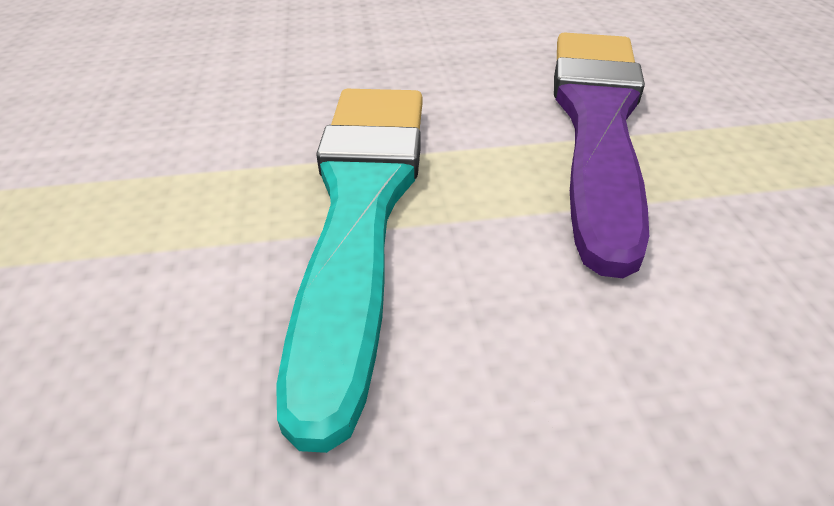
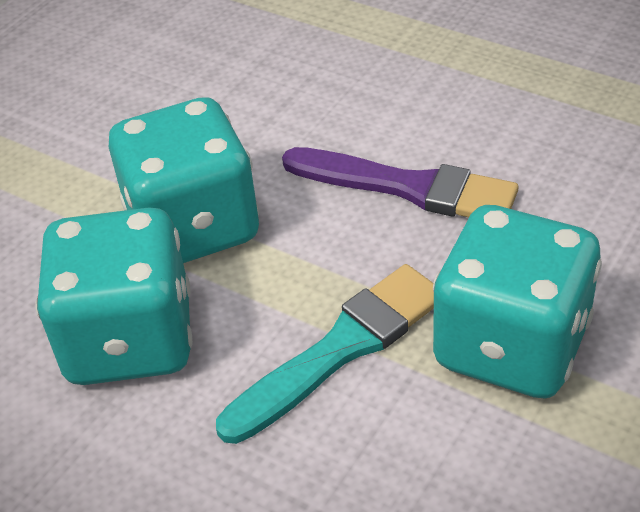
turquoise dice: none = 0 -> [35,208,193,385] [109,97,260,263] [433,205,602,398] = 3

